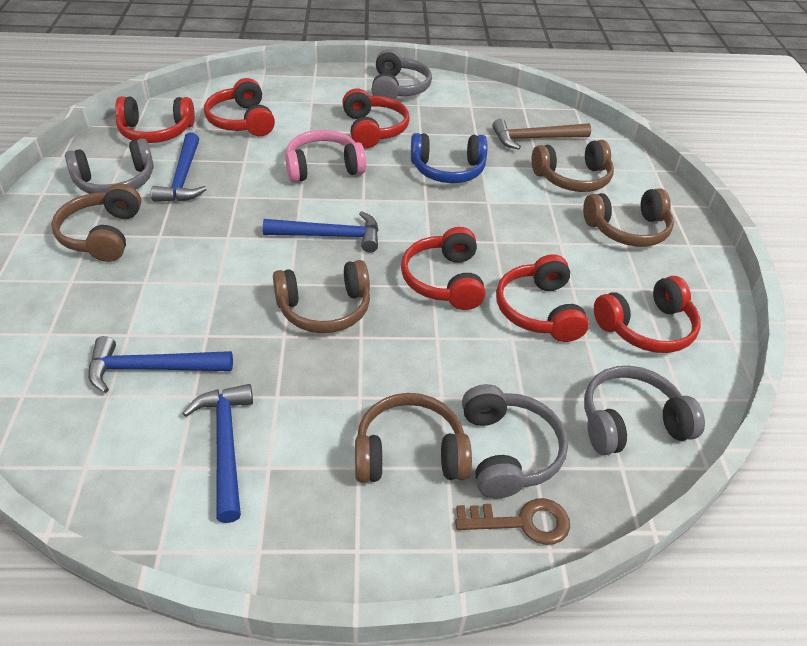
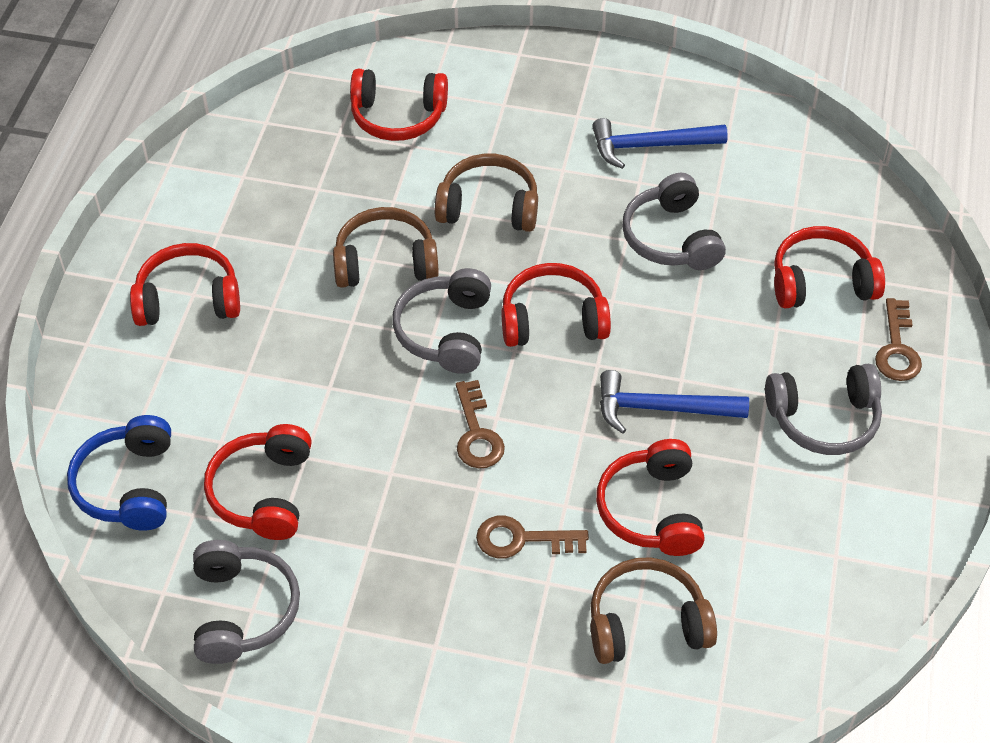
blue hammer: [88,336,233,393] [151,133,207,202] [182,384,253,523] [263,211,379,253] = 4 -> [592,118,728,169] [600,370,749,434] = 2
brown hammer: [492,119,591,150] = 1 -> none = 0
brown headphones: [51,183,141,262] [273,260,370,333] [355,393,472,483] [531,140,614,192] [583,188,674,247] = 5 -> [333,207,439,288] [435,154,538,232] [591,557,717,664] = 3
brown key: [455,498,570,545] = 1 -> [456,380,505,468] [476,515,589,559] [875,298,922,381] = 3
pink headphones: [285,130,366,182] = 1 -> none = 0

